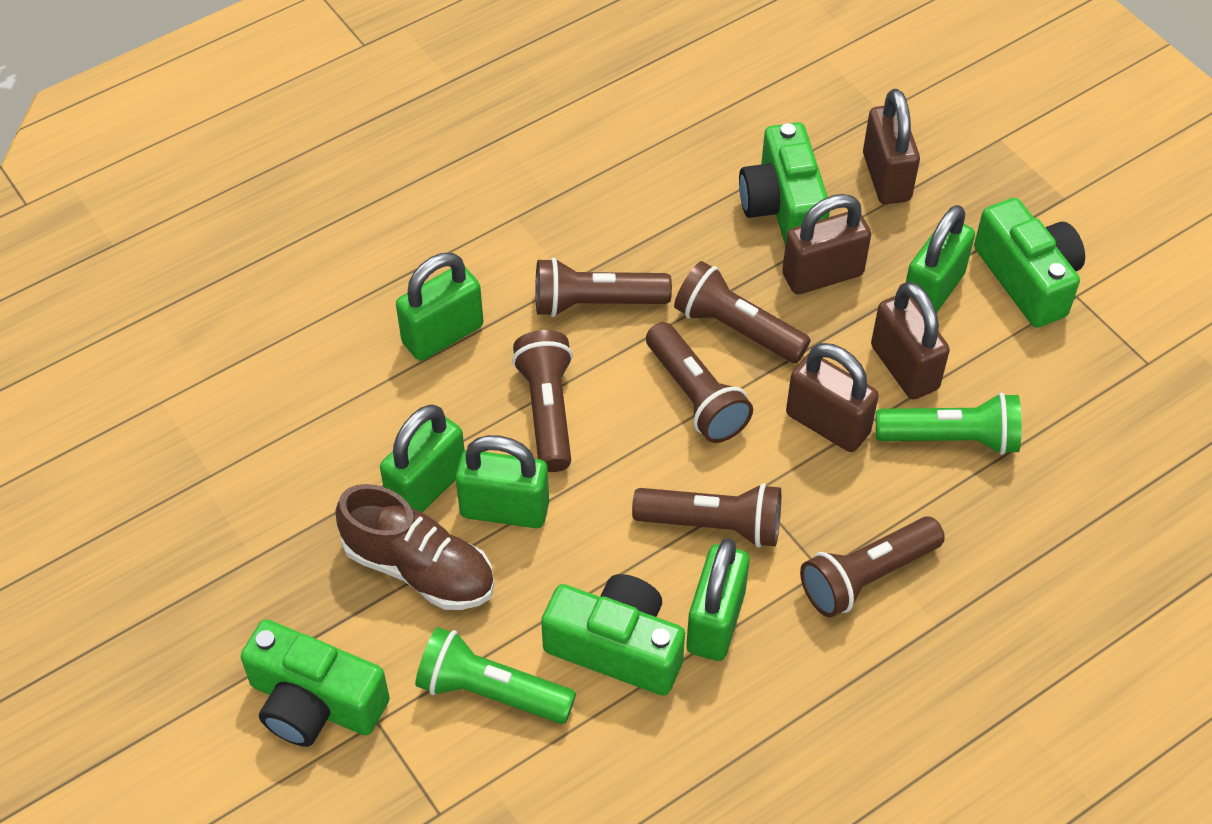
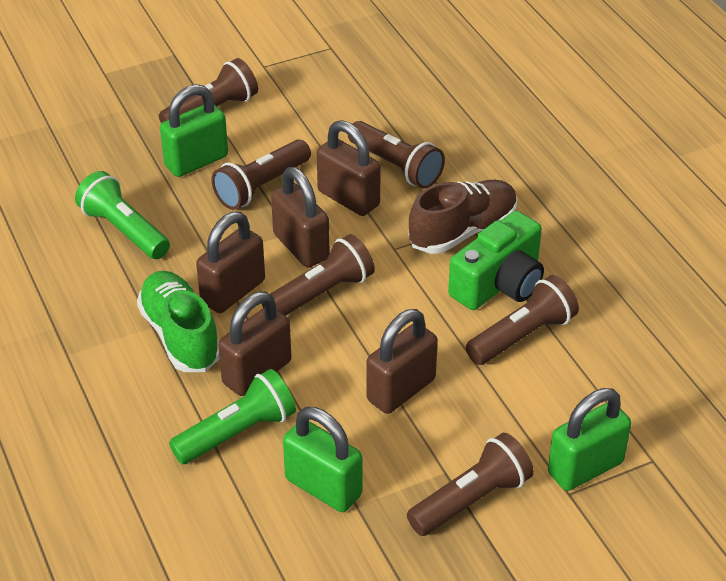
brown padlock: [782,194,871,294] [786,343,879,452] [863,89,920,204] [871,281,950,399] = 4 -> [196,212,265,313] [218,292,291,396] [271,167,330,268] [317,120,381,216] [366,309,438,414] = 5
green camera: [241,619,390,747] [541,574,685,696] [739,122,830,244] [974,198,1085,328] = 4 -> [448,211,544,310] = 1
green padlock: [380,405,465,513] [396,253,483,361] [455,435,549,528] [687,538,750,661] [906,205,975,313] = 5 -> [160,84,228,177] [283,407,362,512] [548,388,631,491] = 3
green shoe: none = 0 -> [137,271,220,372] = 1

